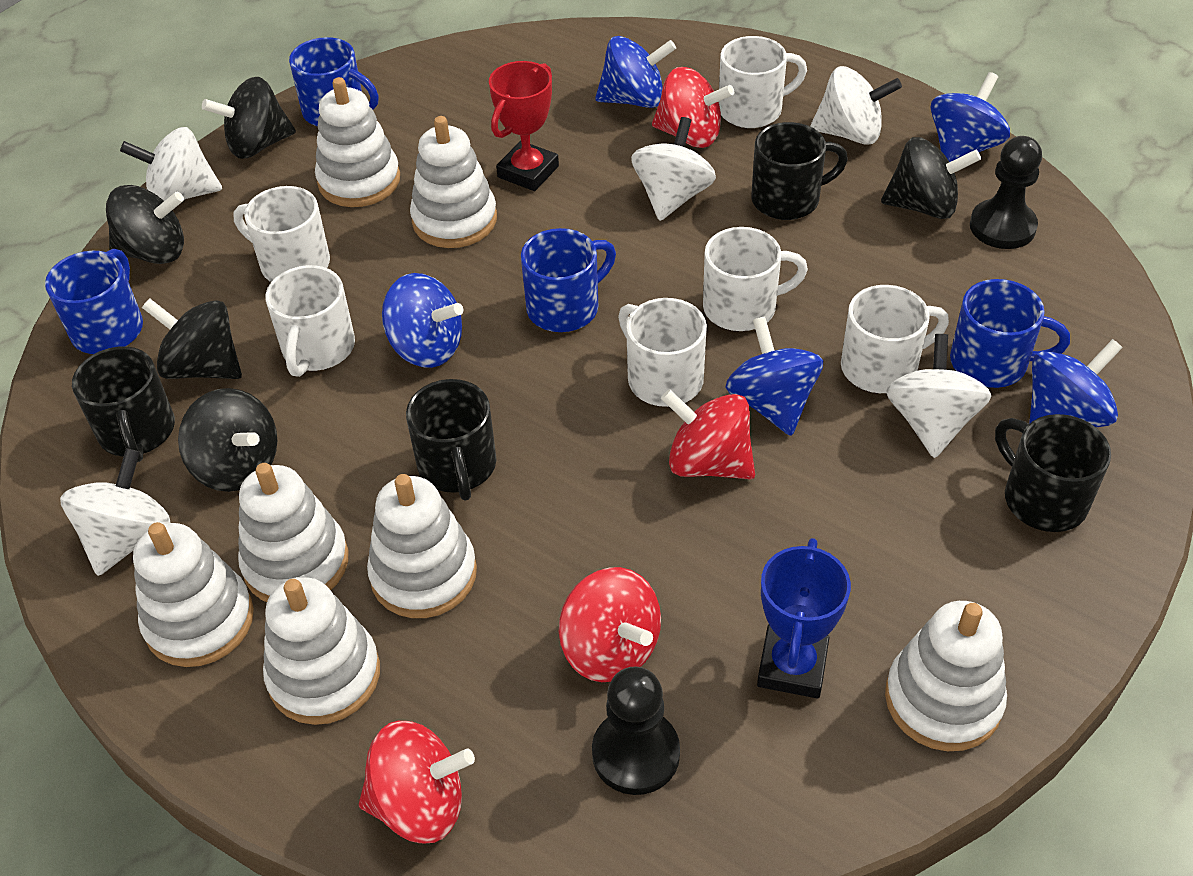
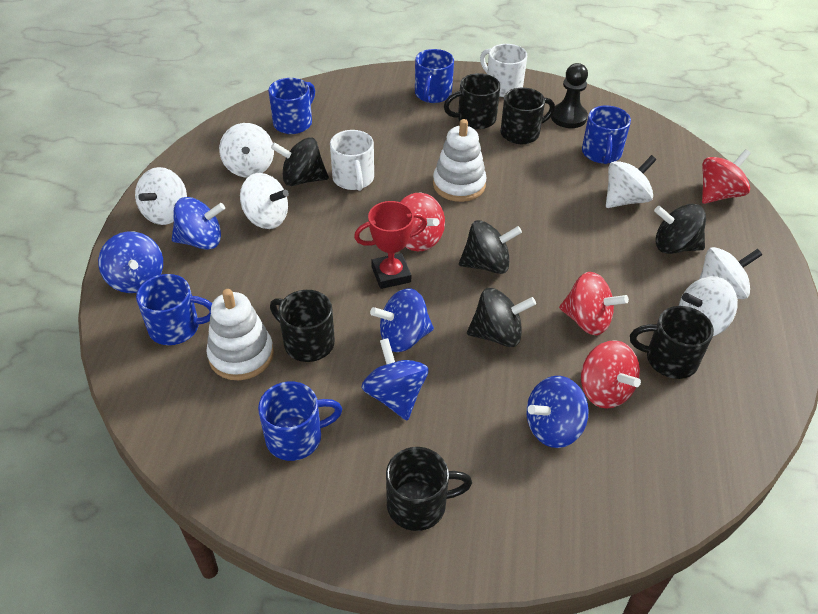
black mug: [72,346,175,462] [406,379,496,500] [751,122,848,220] [995,414,1111,532] = 4 -> [270,290,335,362] [386,447,472,531] [444,73,500,129] [501,87,555,144] [630,306,714,379] = 5
black pawn: [592,667,680,795] [970,136,1042,249] = 2 -> [551,63,588,128] = 1
black spinning top: [106,185,184,264] [142,298,242,379] [178,388,277,492] [202,77,296,159] [881,137,981,219] = 5 -> [271,137,329,186] [459,220,522,274] [467,288,536,347] [654,204,706,254] = 4
blue mug: [45,249,143,354] [289,37,379,126] [521,228,616,332] [950,279,1070,388] = 4 -> [136,274,212,345] [258,381,342,461] [268,78,315,134] [415,49,454,103] [582,106,631,164] = 5
blue trophy: [757,538,851,699] = 1 -> none = 0
white mug: [233,186,330,282] [266,265,355,377] [618,298,707,407] [703,227,808,331] [719,36,807,128] [841,285,949,393] = 6 -> [330,130,374,191] [480,44,527,97] = 2
white spinning top: [60,448,170,576] [120,127,222,201] [631,117,716,221] [810,66,902,145] [886,334,992,458] = 5 -> [135,167,187,225] [219,123,274,177] [240,173,289,229] [606,155,657,208] [679,276,738,336] [699,247,762,299] = 6
white stacking toy: [133,522,254,667] [238,463,348,602] [263,577,380,725] [315,77,400,207] [367,474,477,618] [410,116,497,248] [885,601,1007,751] = 7 -> [206,289,274,380] [433,119,487,202] = 2

